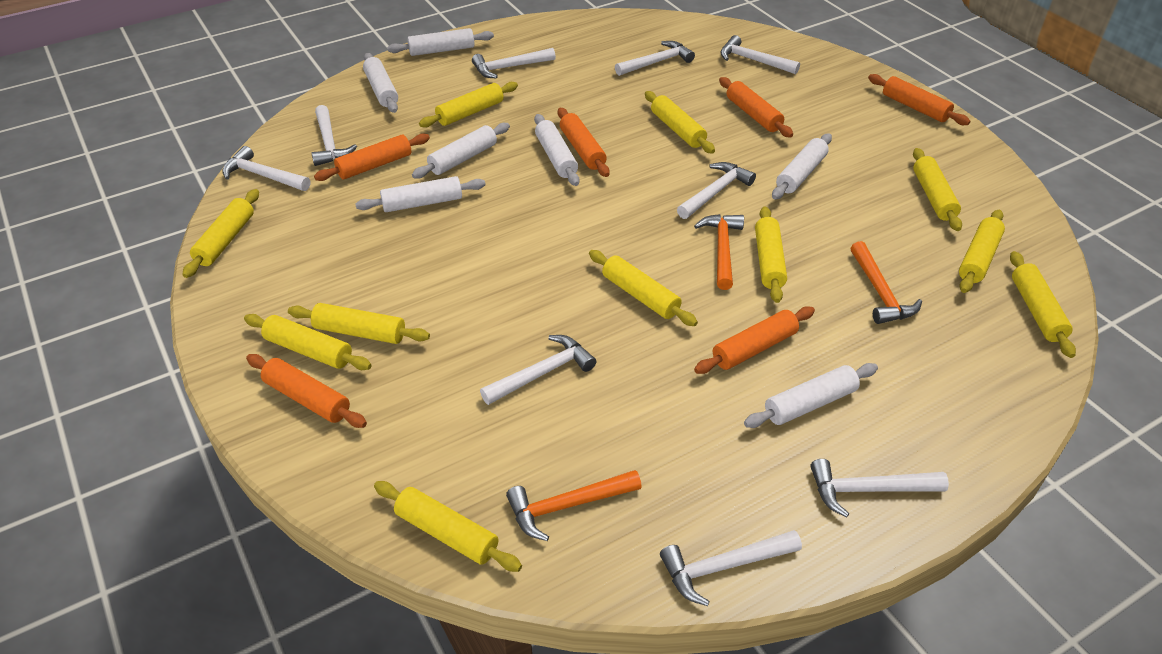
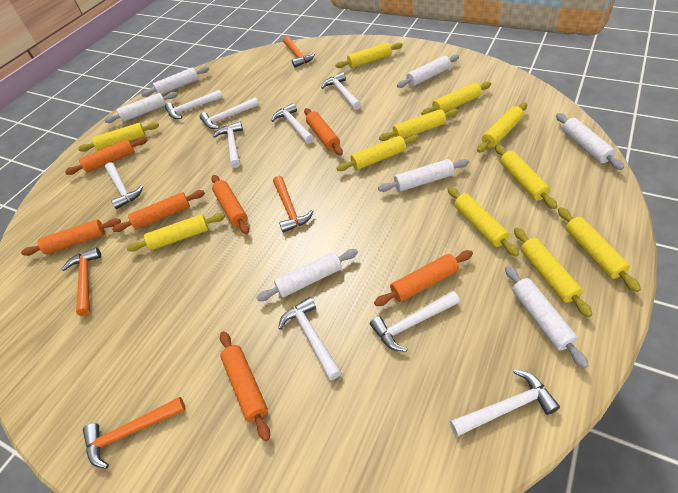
orange hammer: [506,470,642,541] [694,214,744,290] [851,241,922,324] = 3 -> [62,247,101,316] [83,397,186,469] [273,176,314,233] [283,36,315,68] = 4
orange rolling pin: [246,354,367,428] [314,133,430,181] [558,108,610,177] [694,307,815,374] [719,77,793,137] [868,74,970,125] = 6 -> [21,218,121,256] [65,137,148,175] [112,190,205,232] [211,175,249,234] [220,331,270,441] [304,108,343,155] [374,250,473,306] = 7

